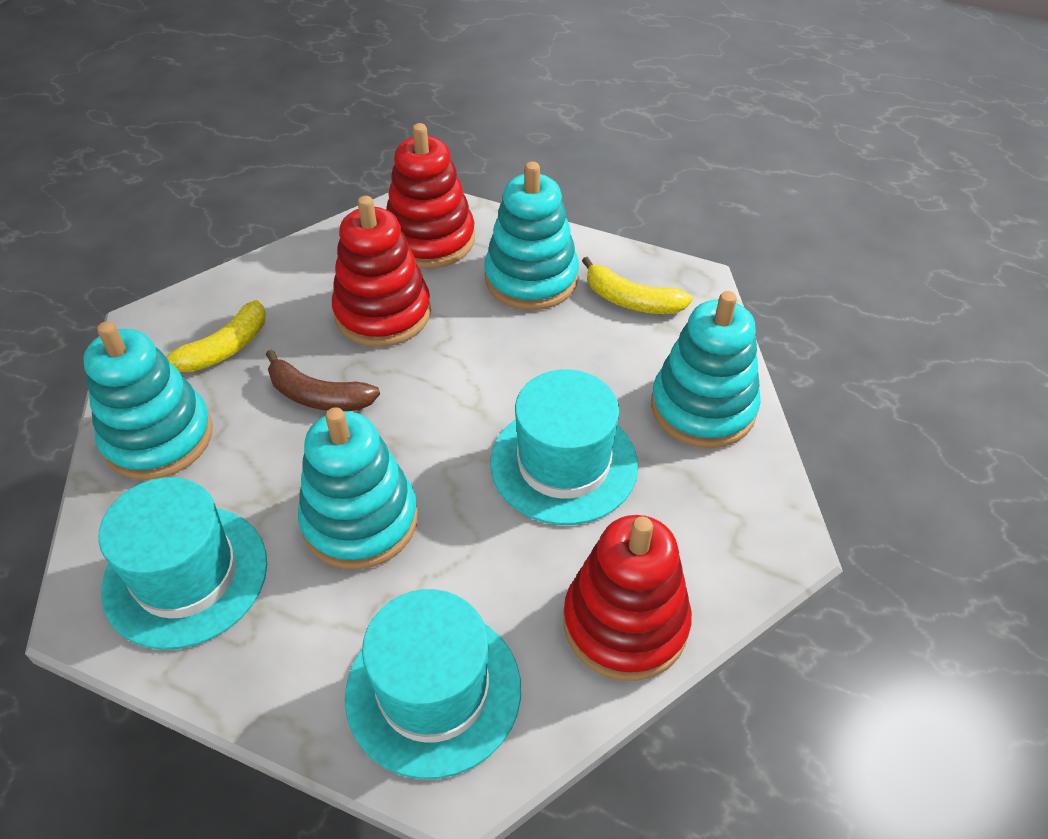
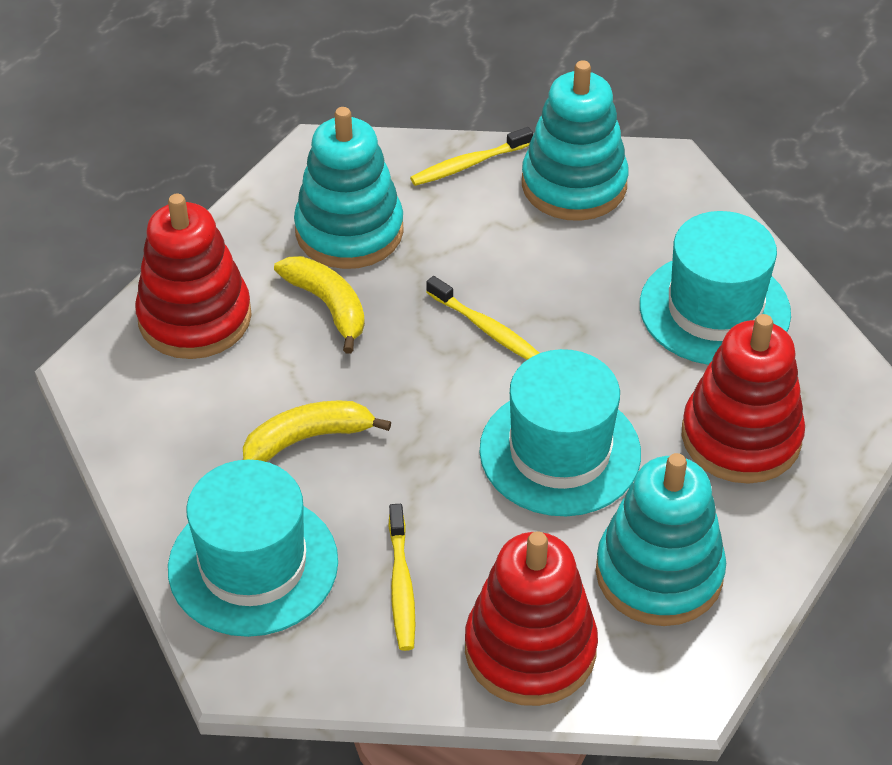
brown banana: [266,349,380,411] = 1 -> none = 0
turquoise stacking toy: [83,321,213,480] [298,407,418,569] [484,161,579,310] [651,291,761,448] = 4 -> [294,107,404,269] [522,60,629,221] [596,453,726,626] = 3
yellow toothbrush: none = 0 -> [388,504,415,651] [410,127,533,186] [426,276,539,360] = 3

